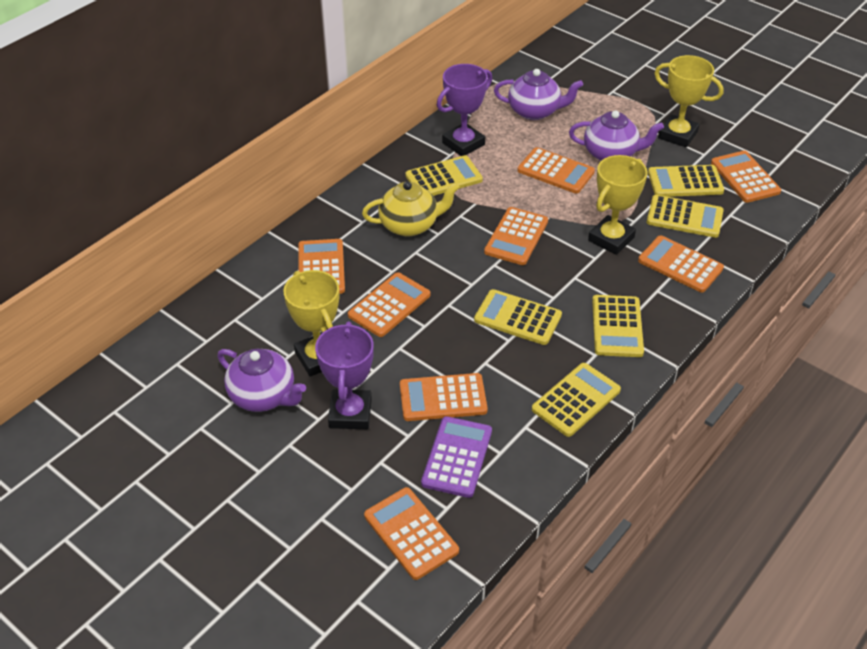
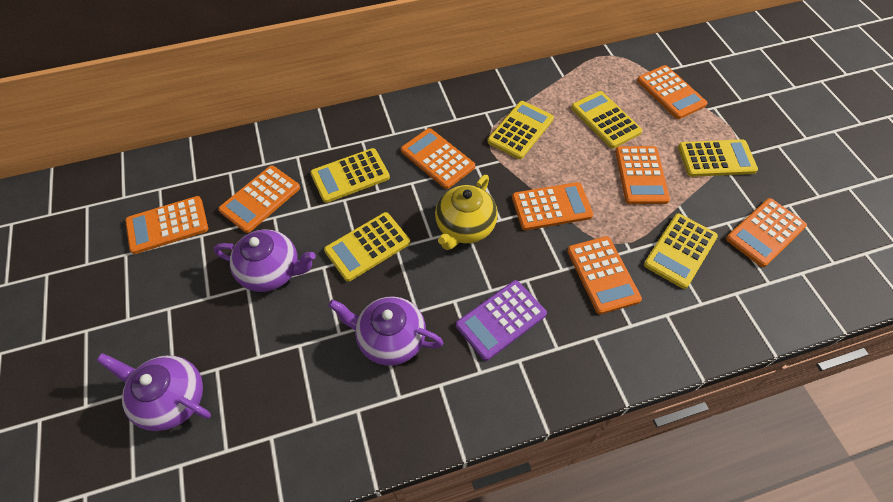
purple trophy: [315,321,374,429] [437,64,492,156] = 2 -> none = 0
yellow trophy: [283,270,339,377] [588,155,647,255] [655,55,724,148] = 3 -> none = 0

